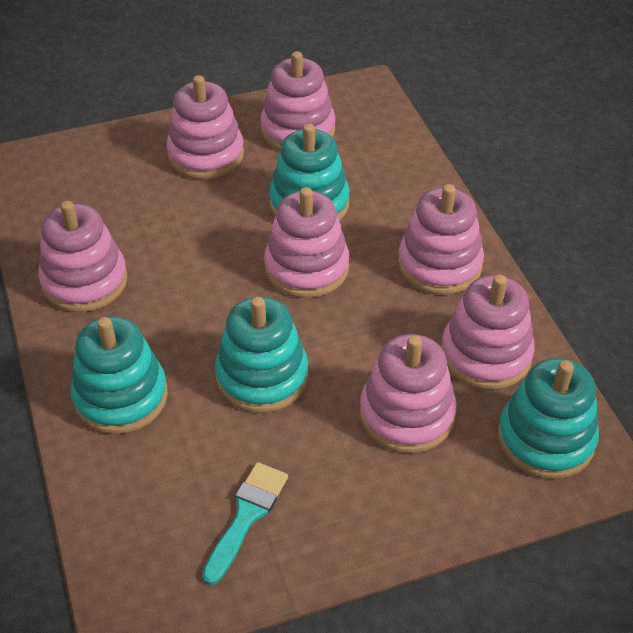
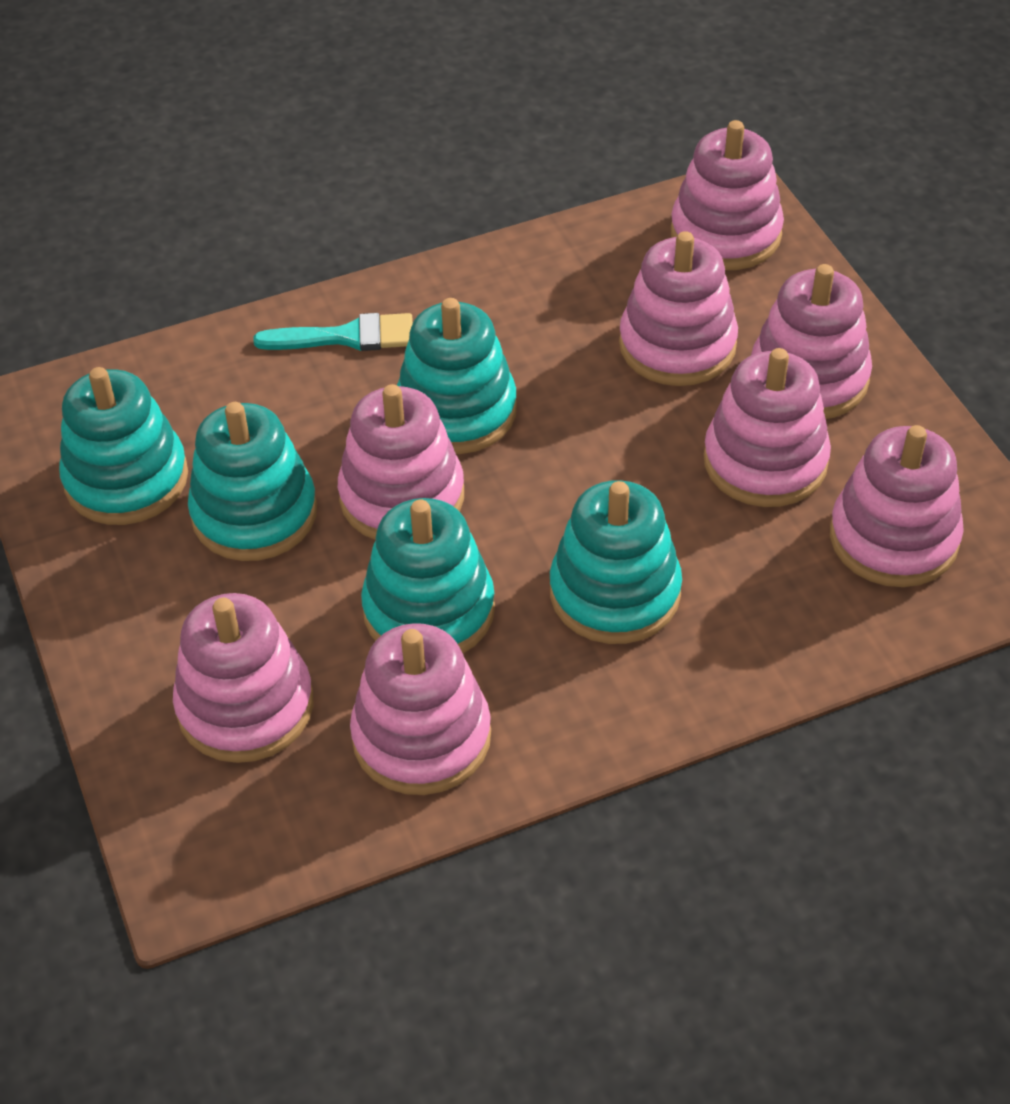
pink stacking toy: [38,201,128,312] [166,75,244,179] [260,51,335,151] [264,187,349,298] [360,334,456,453] [398,184,484,295] [441,275,535,390] = 7 -> [173,593,314,763] [338,384,464,540] [350,623,491,795] [619,231,738,386] [671,120,784,270] [703,348,831,507] [751,264,872,419] [830,425,964,587] = 8
turquoise stacking toy: [70,316,168,434] [215,297,308,413] [269,124,350,221] [498,358,599,479] = 4 -> [59,367,188,525] [188,402,317,561] [361,498,495,653] [397,298,517,454] [550,480,682,644] = 5

